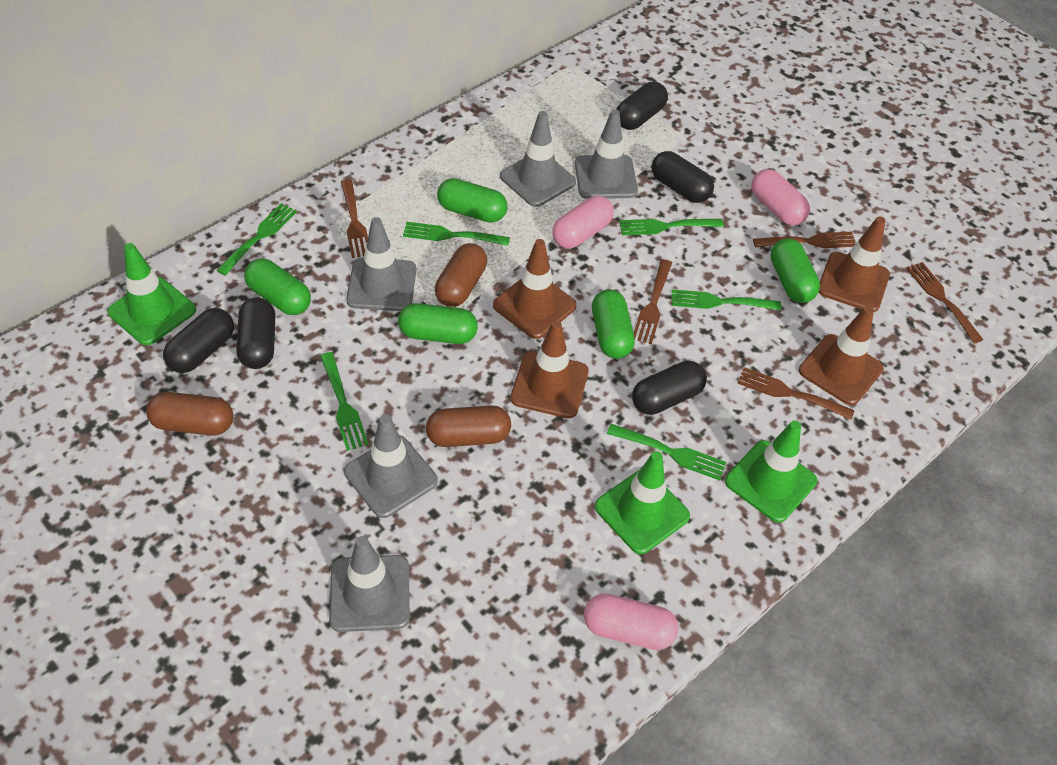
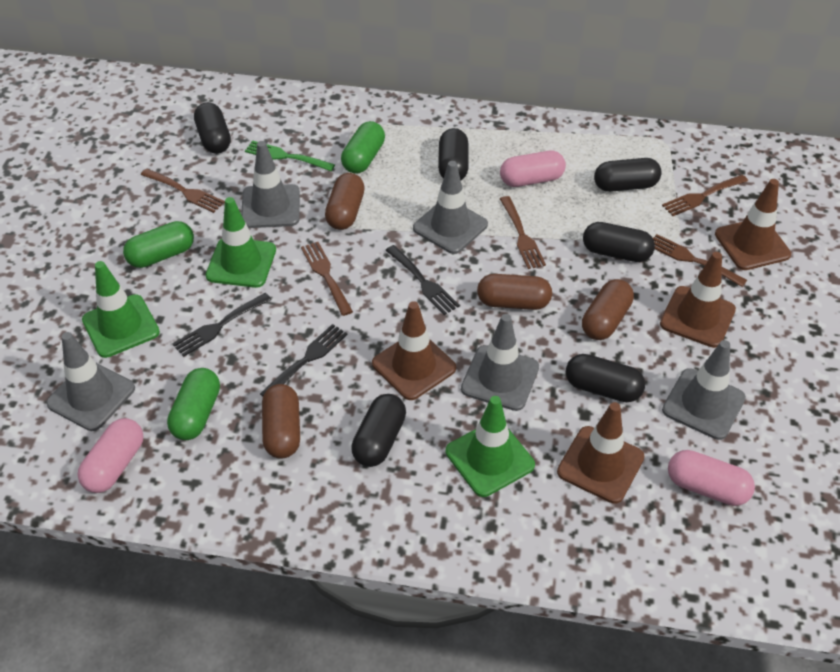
black capsule: [163,308,234,373] [236,297,275,369] [616,82,668,130] [632,361,707,415] [651,151,714,203] = 5 -> [194,102,231,154] [351,394,406,467] [438,128,469,180] [566,354,645,402] [583,222,655,262] [594,158,662,192] = 6
black fork: none = 0 -> [173,293,272,357] [260,324,348,397] [386,245,460,315] = 3
brown capsule: [146,392,234,436] [426,405,511,447] [435,243,487,307] = 3 -> [262,384,300,459] [325,173,365,230] [477,274,552,310] [582,279,634,340] = 4
green capsule: [244,258,311,315] [398,303,478,344] [437,178,508,222] [592,289,635,359] [770,238,820,303] = 5 -> [123,221,194,268] [167,368,220,440] [341,121,385,174] = 3
green fork: [216,203,297,276] [320,352,369,451] [403,222,510,246] [607,424,726,480] [619,219,724,235] [672,289,781,311] = 6 -> [245,140,335,171] = 1

